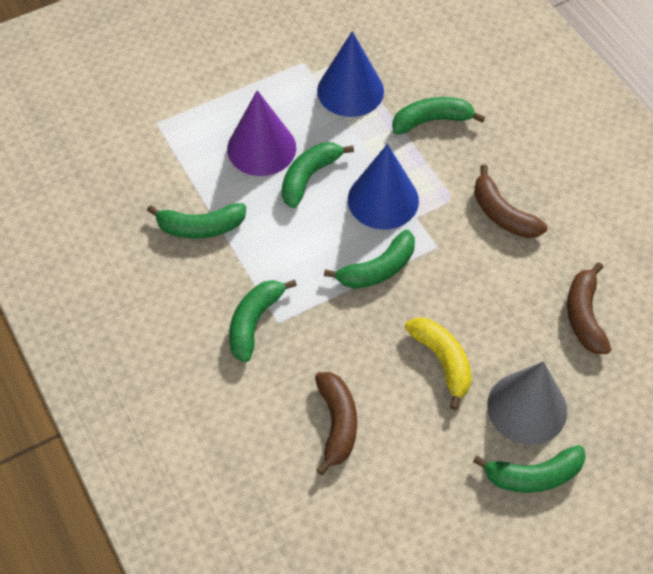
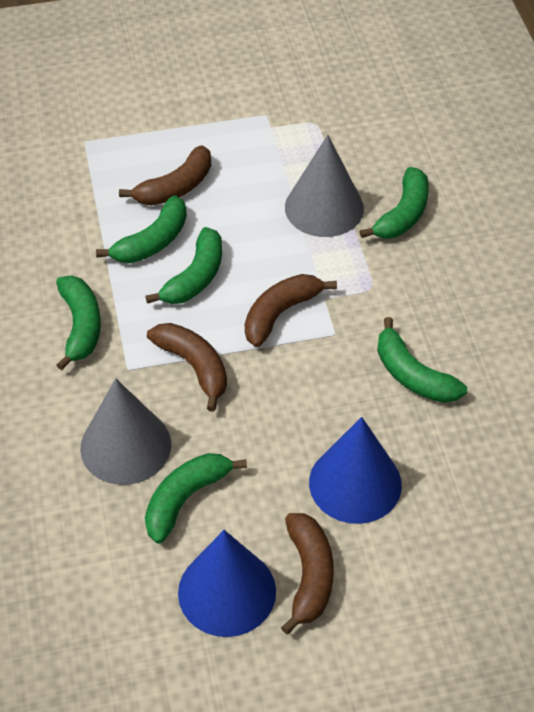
brown banana: [315,372,357,475] [474,165,547,238] [567,262,612,354] = 3 -> [119,145,211,205] [147,323,227,412] [245,274,337,347] [281,513,334,634] = 4
grey cone: [487,361,567,445] = 1 -> [80,378,171,485] [285,135,364,237] = 2
purple cone: [227,90,296,176] = 1 -> none = 0
yellow banana: [405,318,472,410] = 1 -> none = 0

